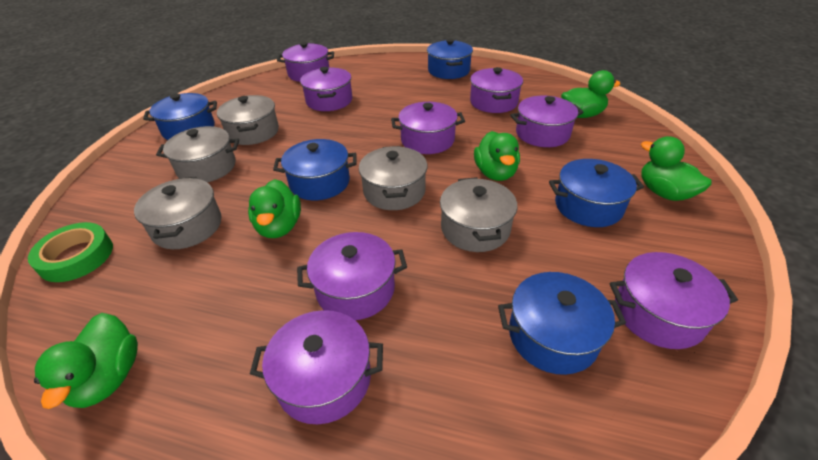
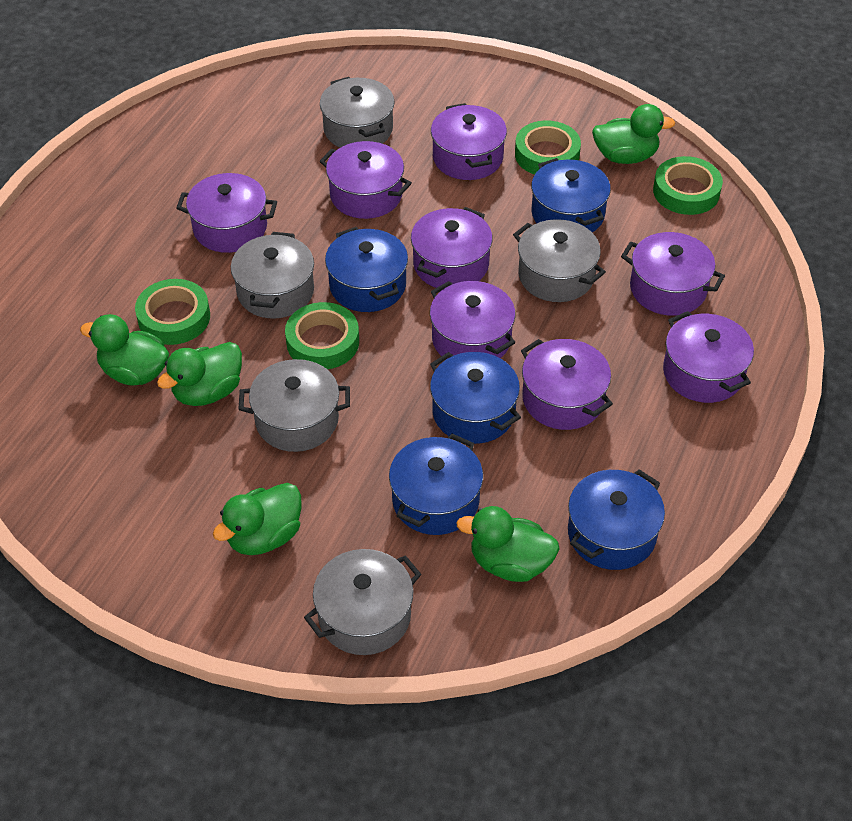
green tape: [28,222,113,282] = 1 -> [135,279,210,345] [285,302,359,369] [515,120,581,174] [653,156,723,215] = 4

